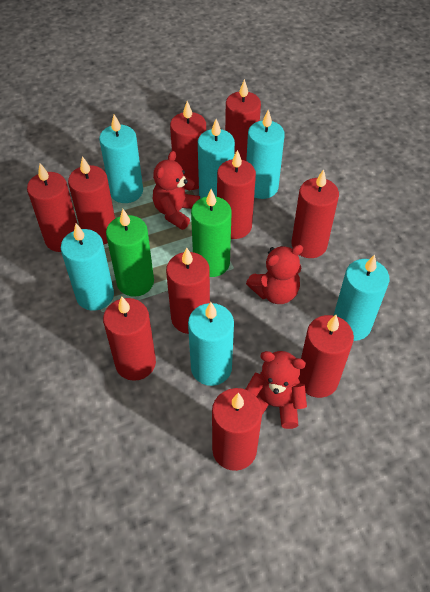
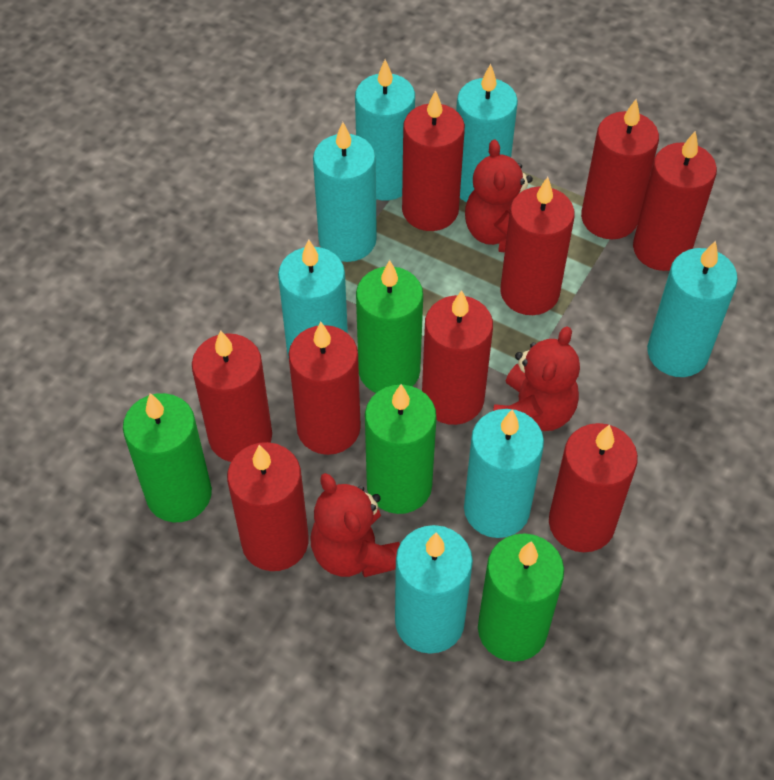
green candle: [106,209,154,297] [191,189,232,277] = 2 -> [123,393,212,522] [356,260,423,393] [365,384,436,514] [478,533,564,662] = 4
red candle: [27,164,78,252] [68,156,115,245] [103,296,156,381] [166,247,210,334] [170,101,206,190] [212,388,262,471] [217,150,256,239] [225,79,261,161] [292,169,339,258] [299,315,354,398] = 10 -> [192,330,272,462] [227,442,309,571] [288,322,361,455] [402,90,465,231] [422,290,493,425] [500,177,575,315] [549,423,638,552] [581,99,659,239] [633,131,717,271] = 9
turquoise candle: [61,224,114,311] [99,114,143,203] [188,302,234,386] [198,119,235,199] [246,110,285,199] [333,254,390,341] = 6 -> [278,240,348,358] [313,122,377,262] [355,59,415,201] [395,525,473,654] [456,64,518,202] [464,409,544,538] [647,241,738,377] = 7

